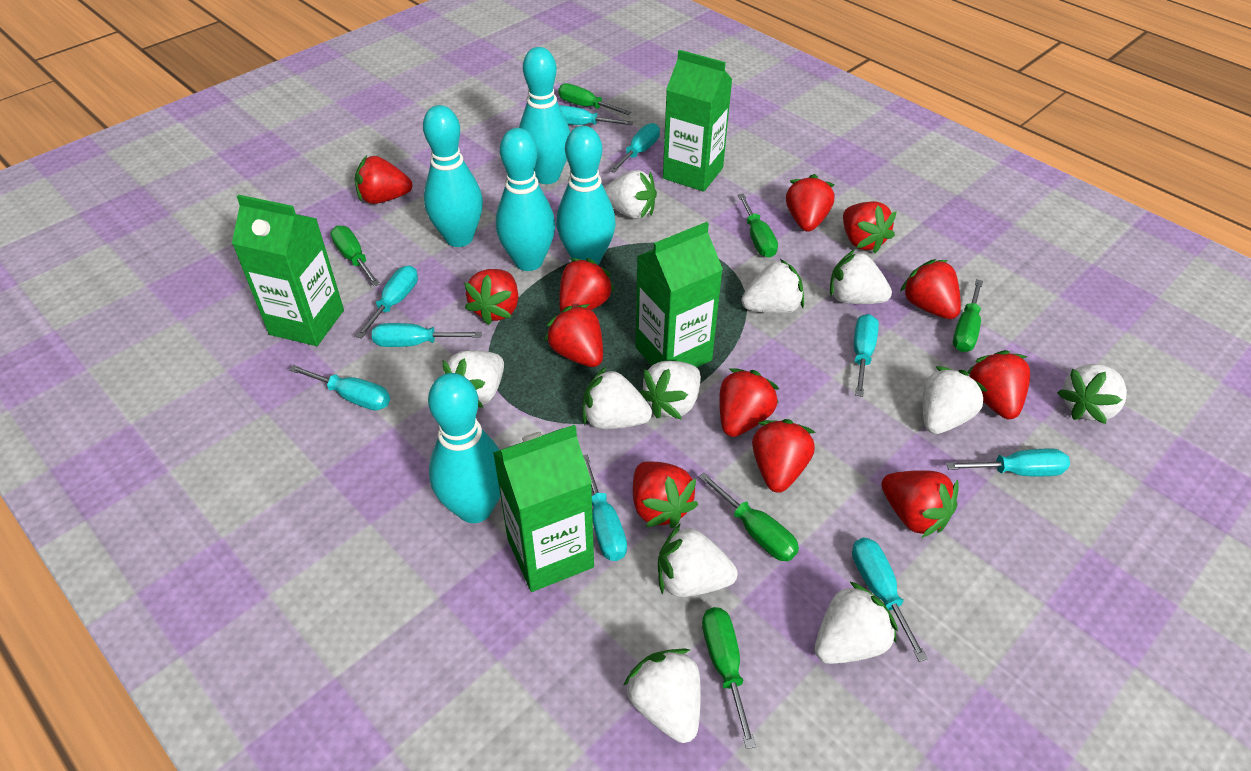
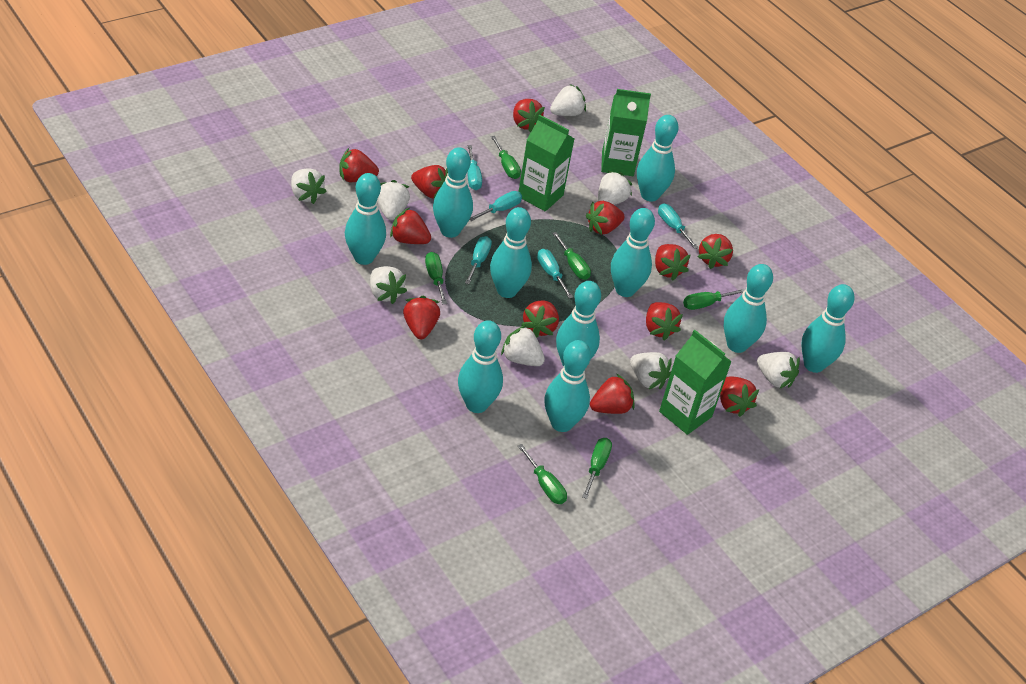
green carton: [232,195,344,346] [493,425,594,592] [635,222,723,367] [663,50,733,192] = 4 -> [519,115,574,211] [601,89,651,176] [659,330,732,435] = 3
turquoise bowling pin: [423,105,483,247] [428,373,501,523] [496,128,555,271] [519,47,570,184] [556,126,616,265] = 5 -> [345,173,386,265] [433,147,473,238] [458,320,503,413] [490,207,532,298] [544,340,591,432] [556,281,601,367] [611,208,655,297] [637,115,679,202] [724,264,773,353] [801,284,854,373] = 10
turquoise screwdriver: [289,365,390,410] [355,265,418,339] [372,323,482,347] [559,105,633,125] [583,455,627,561] [609,123,660,173] [852,538,928,662] [854,314,879,397] [946,449,1070,476] = 9 -> [465,236,492,284] [468,145,482,190] [470,191,522,221] [537,249,573,299] [658,204,699,249] = 5
white strawberry: [443,350,504,408] [582,367,652,429] [604,170,657,219] [623,648,701,743] [639,361,701,420] [658,523,738,597] [741,259,804,314] [815,581,898,664] [830,250,892,304] [923,366,987,434] [1057,364,1127,424] = 11 -> [291,168,327,204] [370,266,407,304] [377,180,410,220] [501,325,545,366] [550,84,586,116] [598,170,632,205] [630,352,672,389] [757,352,800,389] = 8

